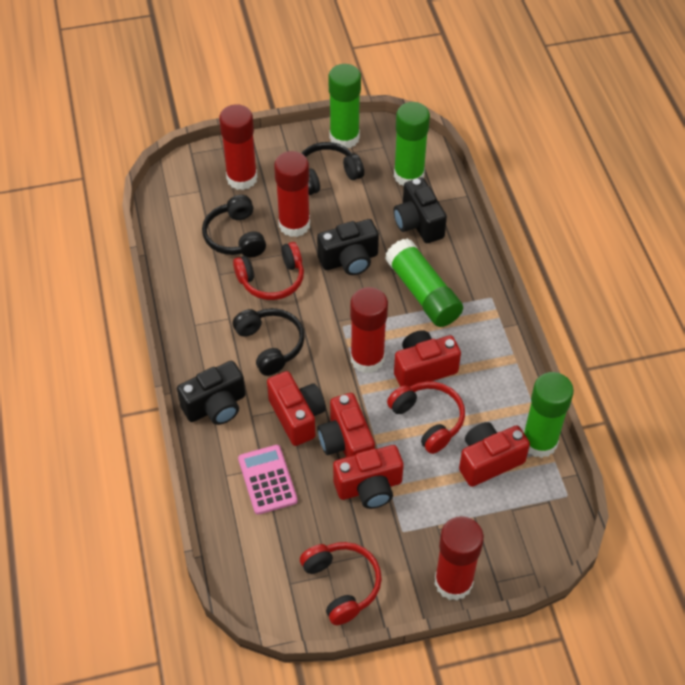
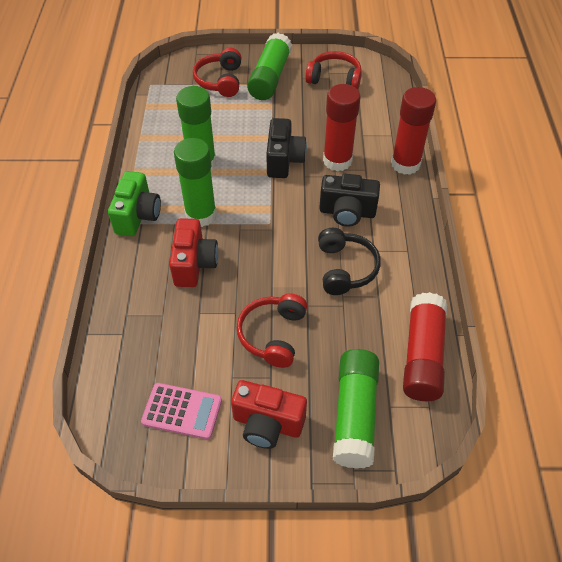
black camera: [177,361,246,425] [317,219,379,275] [394,177,447,243] = 3 -> [266,118,307,178] [319,174,380,227] = 2
black headphones: [202,195,266,257] [233,308,305,376] [301,142,364,195] = 3 -> [318,228,381,295] = 1
green camera: none = 0 -> [108,171,161,236] = 1
red camera: [267,371,326,446] [317,393,375,457] [333,445,404,509] [394,330,461,387] [459,422,530,487] = 5 -> [169,218,219,287] [231,380,307,449] = 2
red glue stick: [219,104,257,190] [274,151,310,237] [350,287,388,373] [435,516,484,601] = 4 -> [323,84,361,172] [391,87,436,175] [403,292,447,401] = 3

